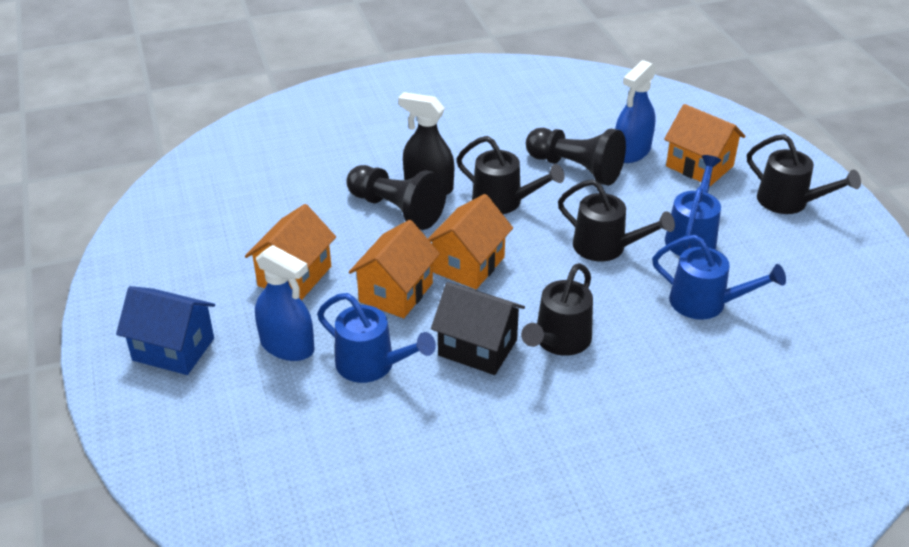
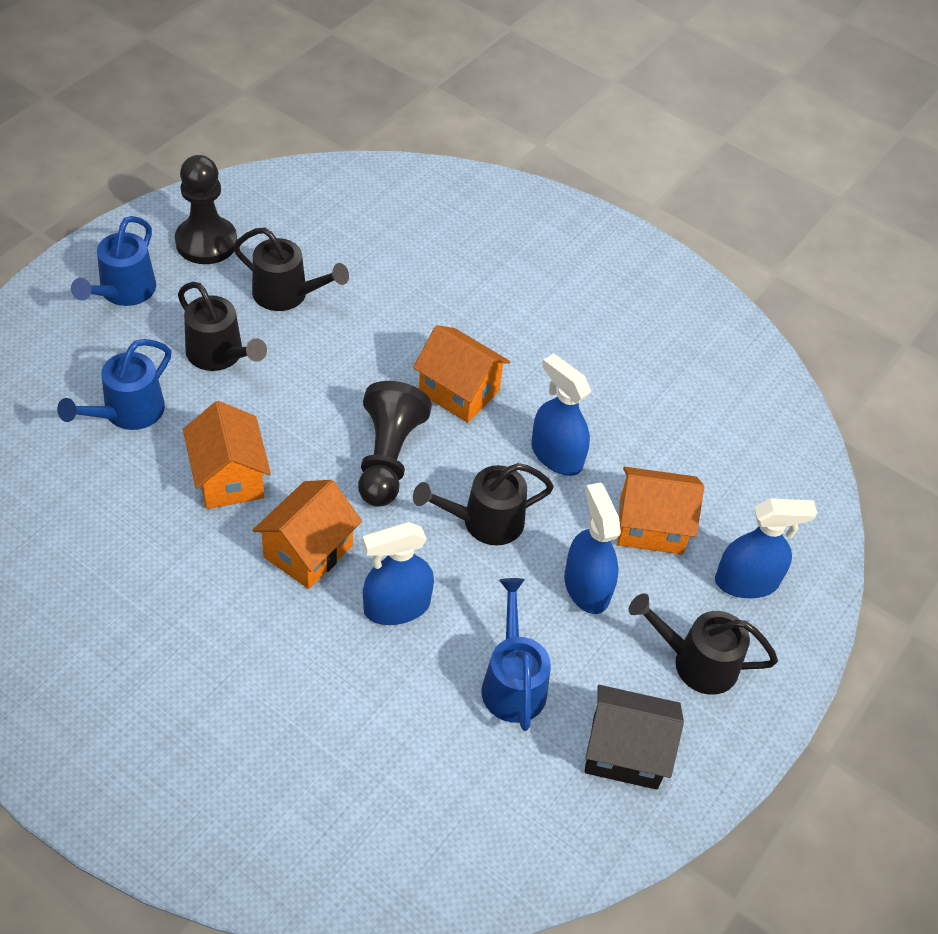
black spray bottle: [398,92,454,195] = 1 -> none = 0
blue house: [116,286,215,375] = 1 -> none = 0
blue spray bottle: [255,245,314,361] [615,60,656,163] = 2 -> [363,522,434,625] [531,353,591,476] [564,482,621,614] [715,498,817,598] = 4

